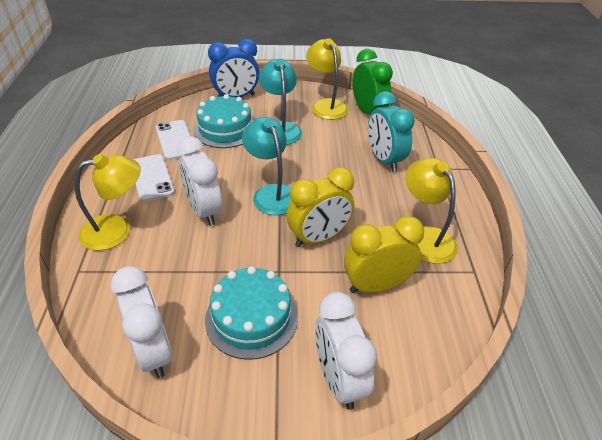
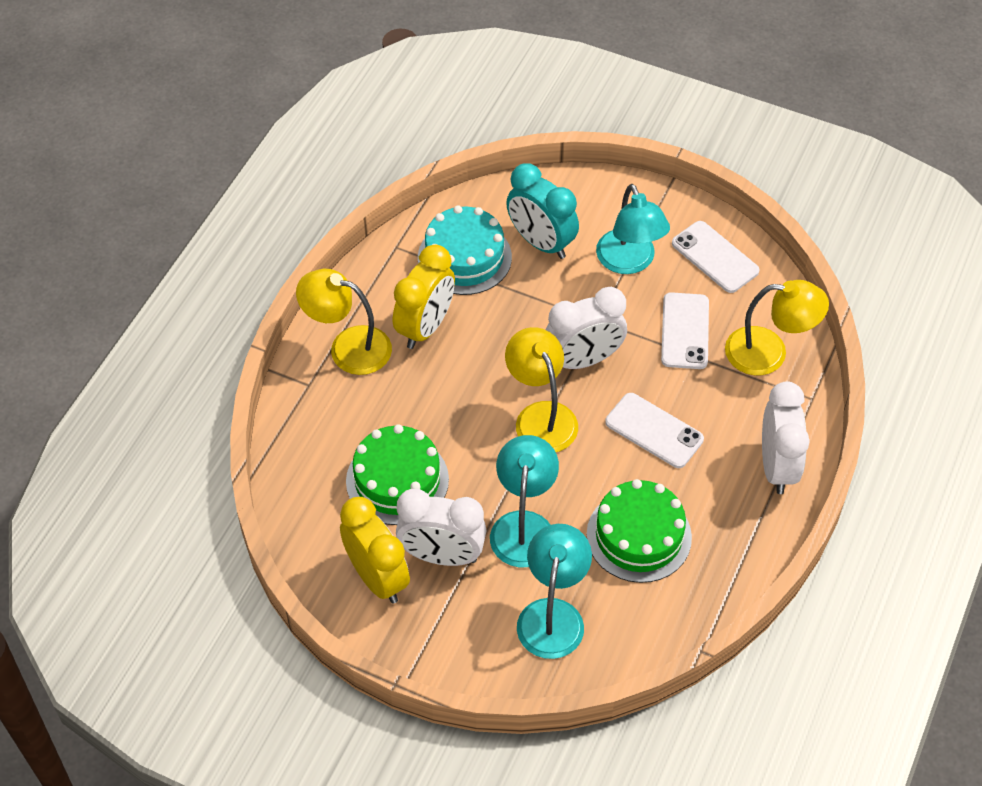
blue clock: [208,39,260,98] = 1 -> none = 0
green cake: none = 0 -> [346,424,449,525] [587,479,692,583] = 2
green clock: [352,49,393,114] = 1 -> none = 0
turquoise cake: [193,94,254,148] [205,266,298,360] = 2 -> [418,205,512,295] = 1
turquoise lamp: [242,117,291,215] [259,59,302,145] = 2 -> [490,435,559,567] [517,524,592,659] [596,184,670,274] = 3
white phone: [133,154,175,202] [156,120,196,160] = 2 -> [605,393,704,468] [661,292,709,369] [672,221,760,293] = 3

